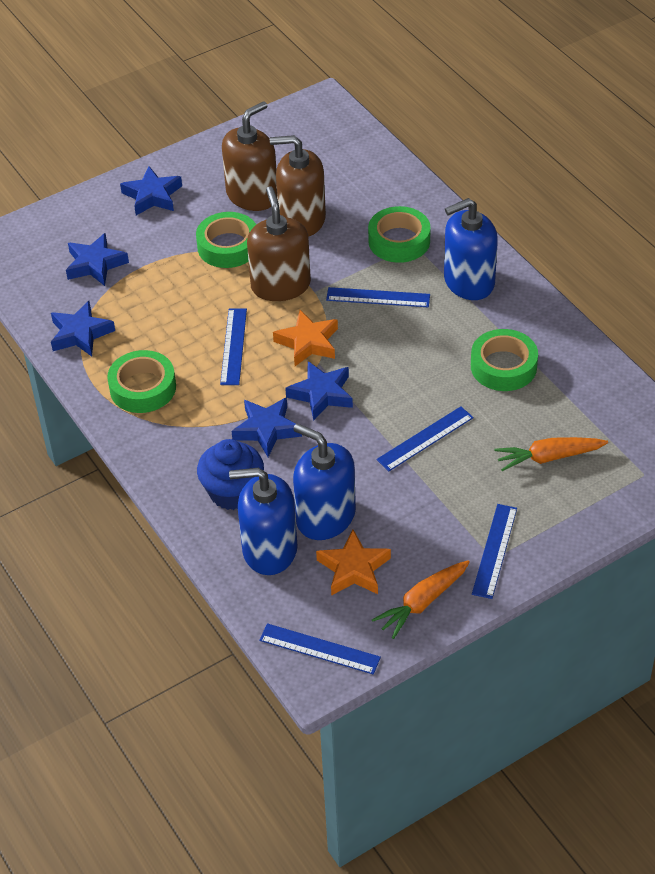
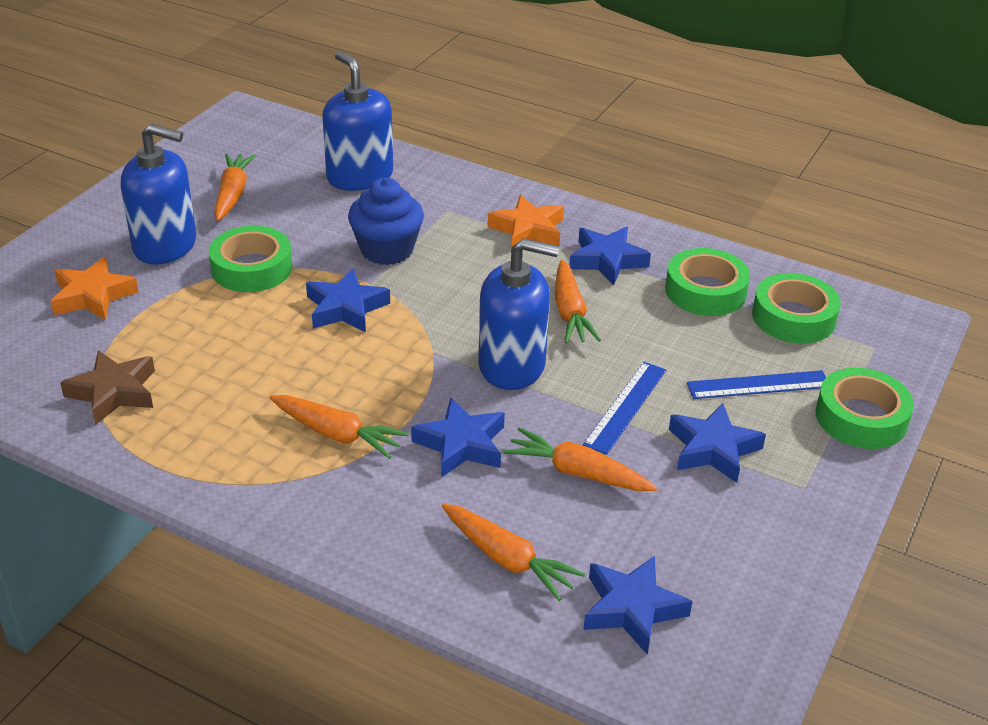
blue ruler: [220,308,247,385] [259,623,381,675] [326,287,430,307] [376,406,474,471] [472,504,517,599] = 5 -> [583,362,666,455] [687,370,826,399] = 2
brown soap dispenser: [222,101,277,211] [247,186,311,301] [270,135,326,237] = 3 -> none = 0
brown star: none = 0 -> [60,350,155,425] = 1
orange carrot: [372,560,470,639] [494,437,608,471] = 2 -> [214,153,256,221] [269,395,409,459] [442,504,585,601] [504,428,657,491] [555,259,601,344] = 5

